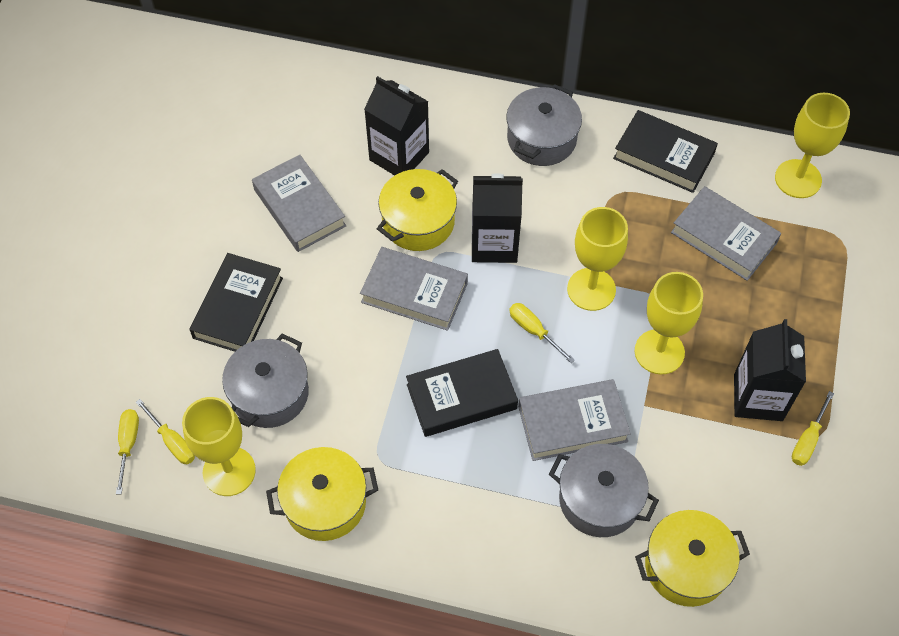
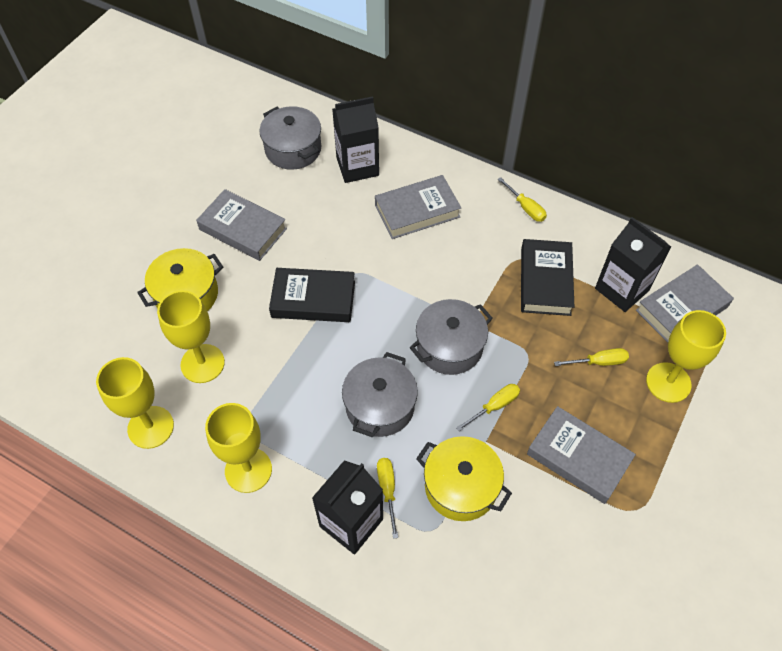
black book: [189,253,283,352] [406,349,518,437] [613,110,718,193] = 3 -> [269,268,355,322] [521,239,574,316] = 2
yellow pot: [266,447,378,541] [377,169,458,251] [635,510,750,607] = 3 -> [137,248,223,311] [416,436,512,521] = 2

